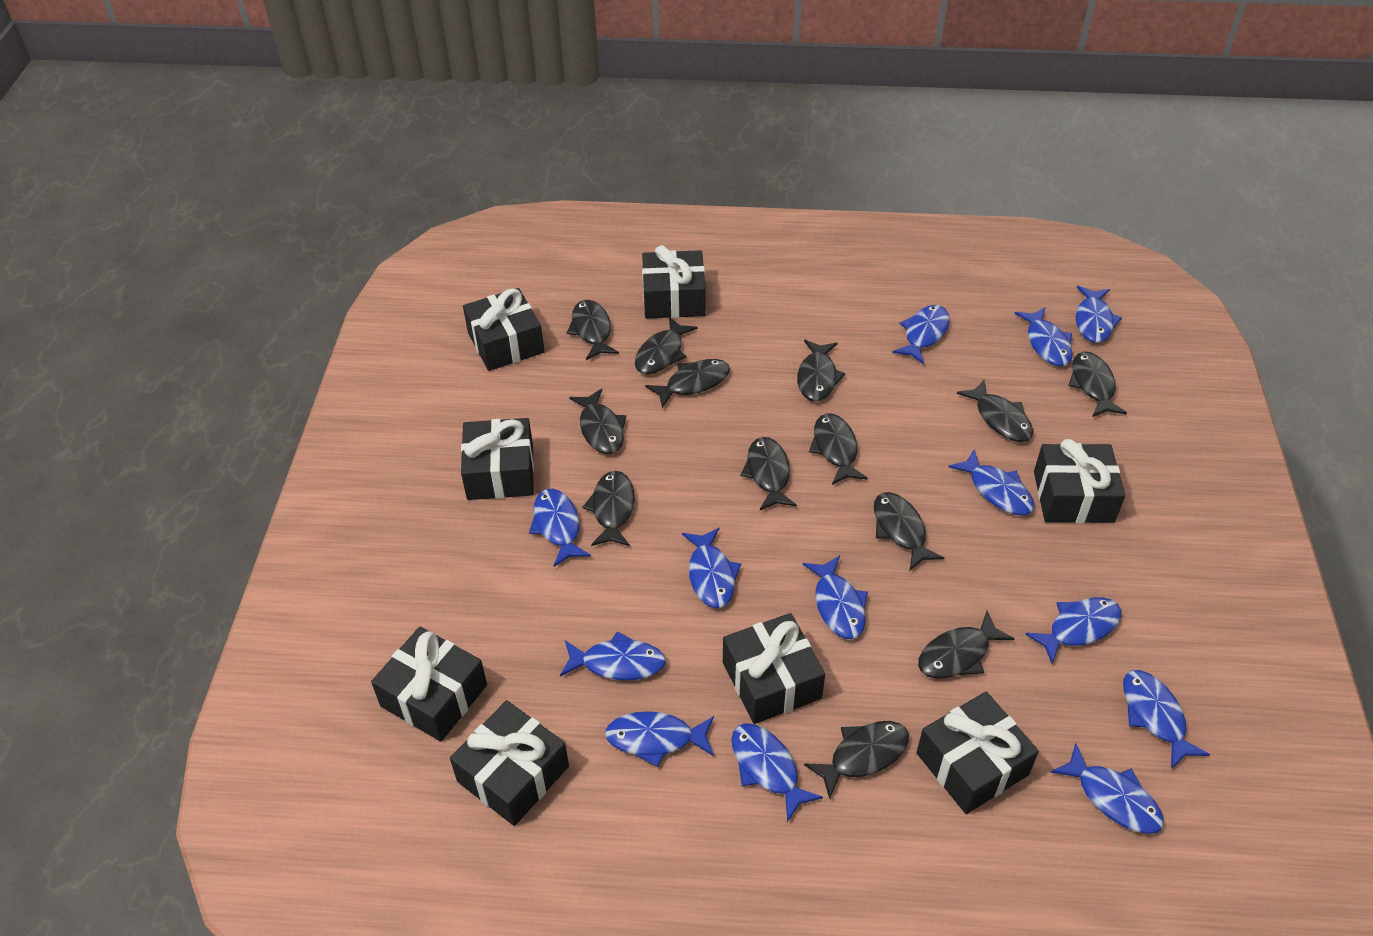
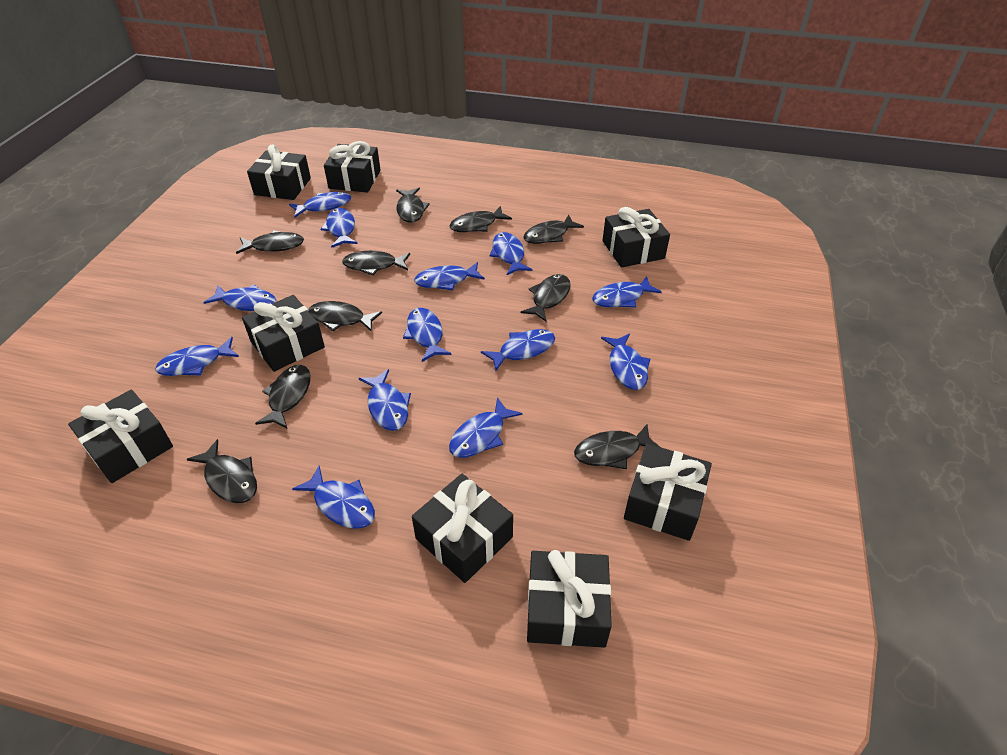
black fish: [567,300,619,360] [569,388,627,454] [582,471,635,546] [635,317,698,374] [645,359,730,408] [740,437,797,510] [797,340,846,402] [804,721,909,799] [809,413,868,485] [874,492,944,570] [918,611,1015,679] [957,380,1034,442] [1068,352,1127,417] = 13 -> [186,439,257,503] [236,230,304,254] [255,365,311,428] [308,301,382,332] [342,251,410,275] [396,188,430,223] [449,206,512,232] [521,274,571,322] [523,215,584,244] [574,424,660,469] = 10

